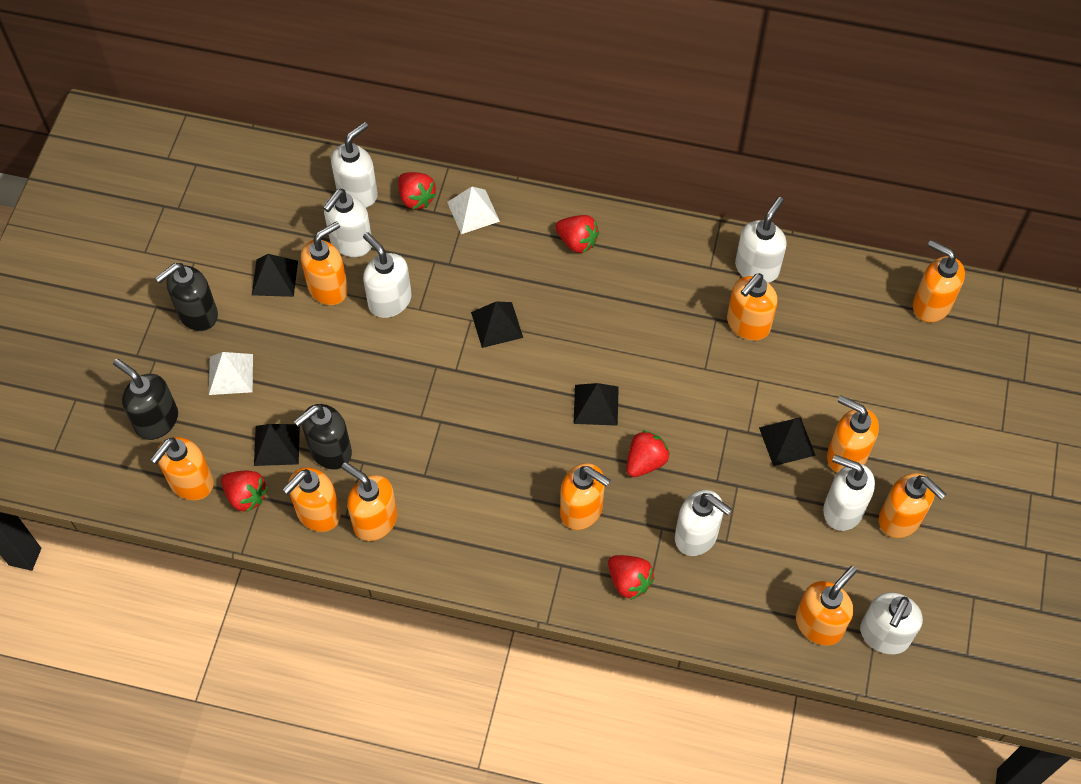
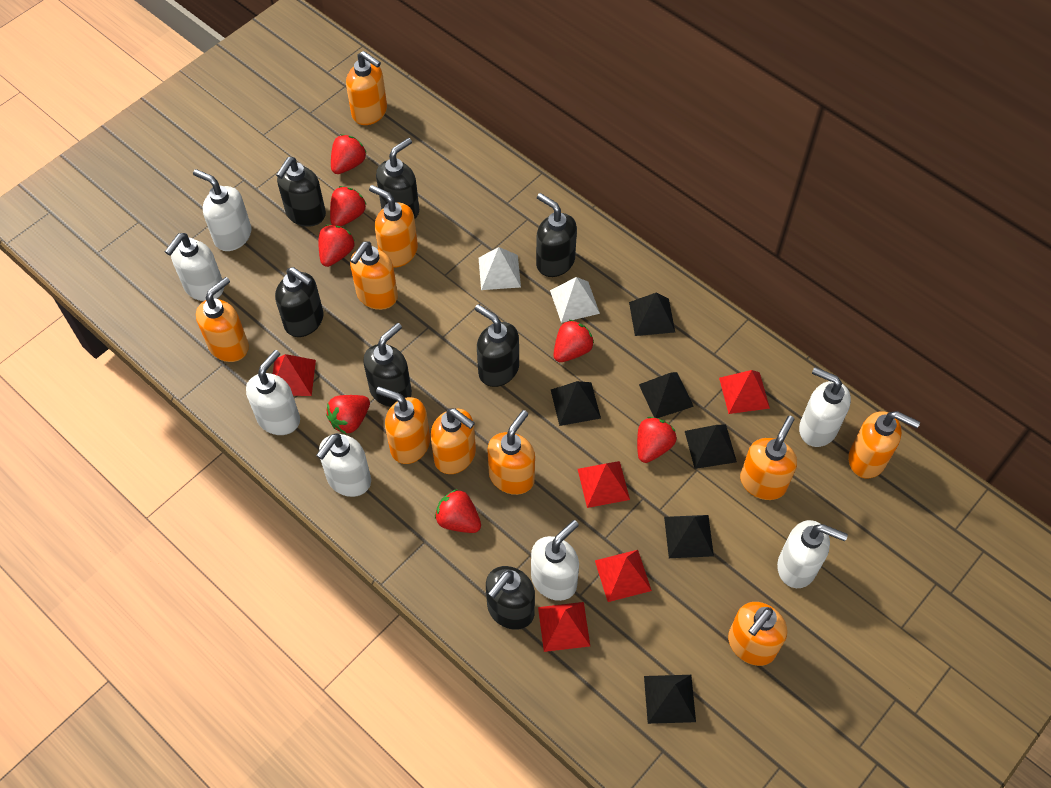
black pyramid: [252,254,298,297] [254,424,300,466] [471,301,523,348] [573,383,619,426] [759,417,816,466] = 5 -> [551,381,601,426] [629,293,675,336] [639,372,694,418] [644,675,696,724] [664,515,714,558] [685,425,737,469] = 6
black soap dispenser: [113,359,178,440] [155,263,218,331] [294,404,352,470] = 3 -> [275,267,323,337] [276,157,326,227] [363,323,412,407] [376,138,419,219] [475,304,519,387] [486,566,535,630] [536,193,577,277] = 7
red pyramid: none = 0 -> [273,354,316,396] [538,602,590,652] [578,461,630,508] [595,550,652,602] [719,370,770,414] = 5
red strawberry: [221,471,268,512] [398,172,437,210] [555,215,599,253] [608,555,654,600] [627,431,670,477] = 5 -> [319,225,355,267] [326,395,370,434] [330,186,367,227] [331,134,367,174] [435,489,481,533] [554,320,594,362] [637,417,677,463] = 7

